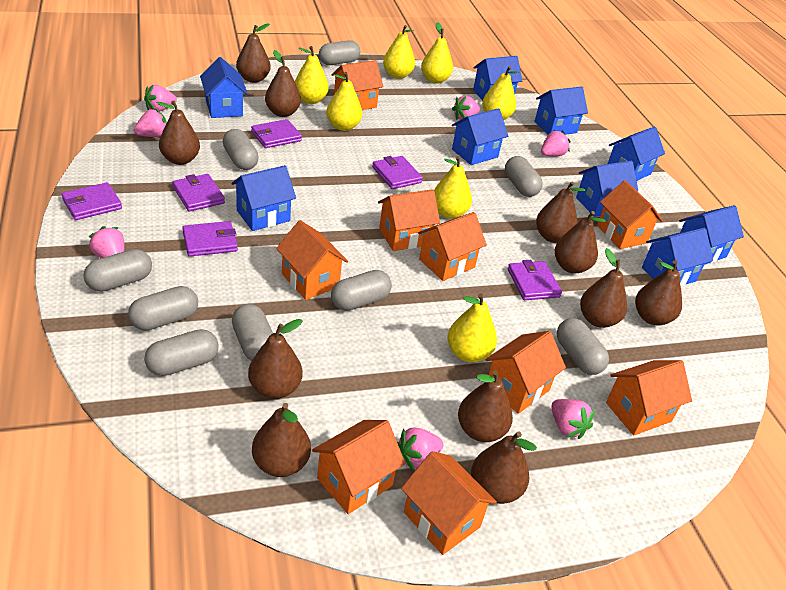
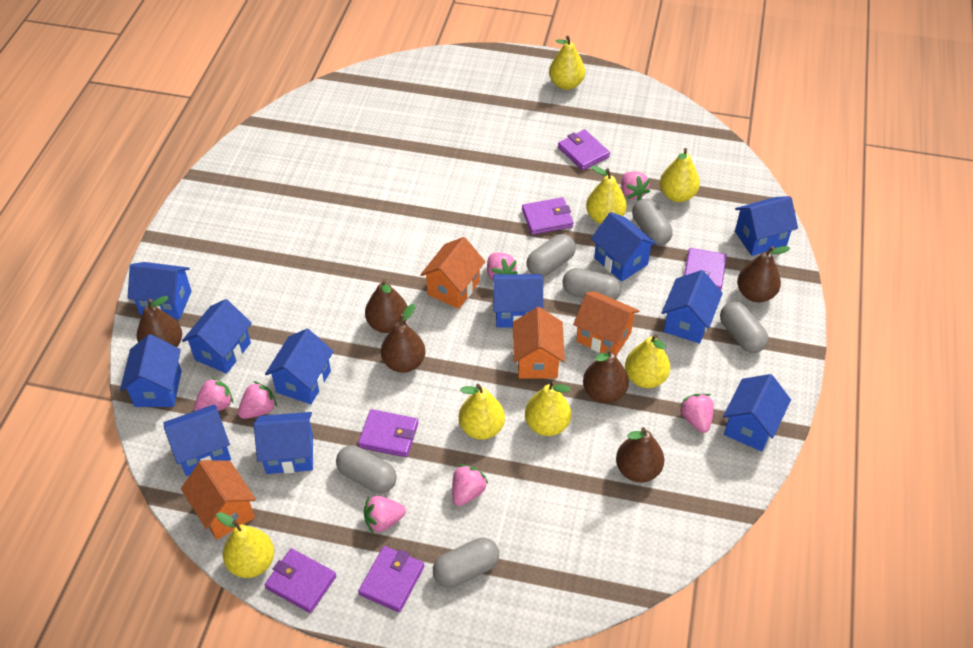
blue house: [200,57,248,118] [232,165,296,231] [452,108,508,165] [473,56,522,100] [534,86,588,135] [576,161,638,217] [608,127,665,181] [642,228,713,287] [679,205,744,264] = 9 -> [120,334,182,407] [127,262,192,320] [163,404,231,476] [182,299,252,374] [254,412,313,474] [265,329,334,404] [493,274,543,327] [591,212,657,282] [661,270,723,344] [723,374,791,451] [735,196,798,256] = 11
brown pear: [157,101,200,165] [236,23,271,83] [248,319,303,399] [252,403,311,477] [265,50,301,117] [458,370,513,442] [471,432,537,504] [536,181,586,243] [555,211,606,273] [580,248,627,328] [635,260,682,325] = 11 -> [137,296,182,347] [365,279,408,333] [381,304,425,373] [583,348,629,403] [616,427,664,482] [737,246,790,302] = 6
grey capsule: [83,249,152,292] [128,286,198,331] [144,329,219,376] [223,129,259,170] [232,304,273,361] [319,40,360,65] [331,270,392,311] [505,156,543,197] [557,318,609,375] = 9 -> [336,445,397,493] [433,538,499,588] [527,234,576,277] [562,268,621,300] [632,199,673,246] [720,302,768,353] = 6
orange house: [276,220,348,300] [312,420,405,514] [332,60,384,110] [378,189,440,251] [401,451,497,555] [418,212,487,281] [485,331,566,414] [597,180,663,249] [606,360,692,436] = 9 -> [181,460,256,540] [420,237,485,309] [513,307,565,379] [573,292,639,356] = 4

